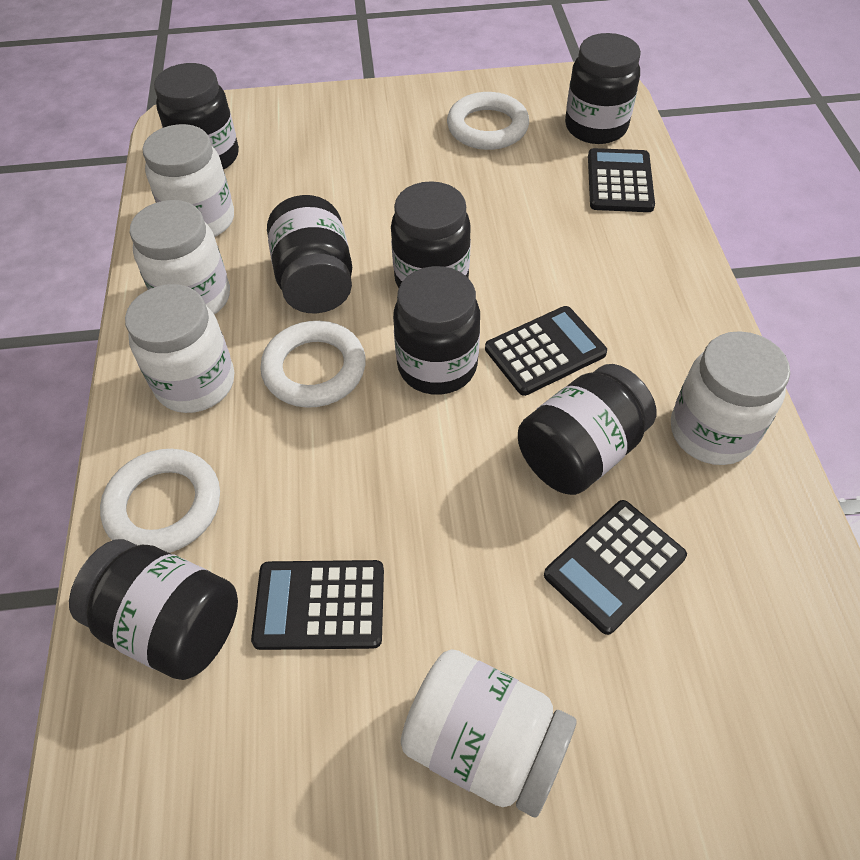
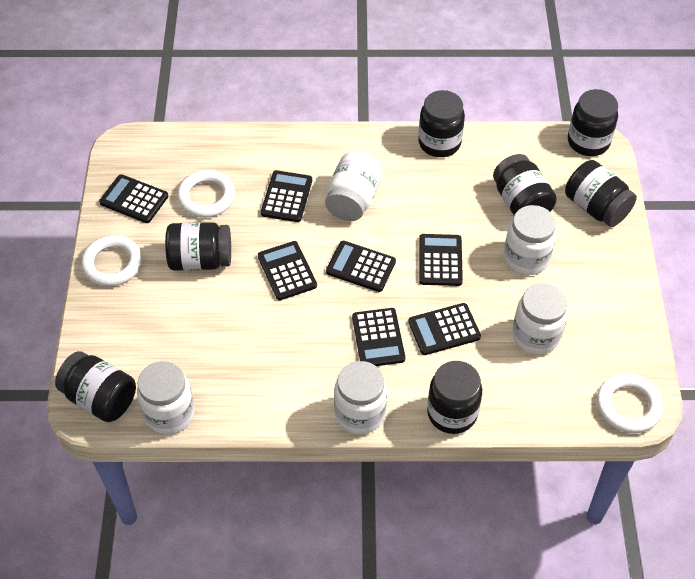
black calculator: [251,560,384,650] [485,306,607,396] [544,500,687,635] [588,148,655,212] = 4 -> [99,174,168,223] [258,241,317,300] [261,170,312,222] [326,241,396,292] [352,308,405,366] [408,303,481,355] [419,234,463,286] = 7

